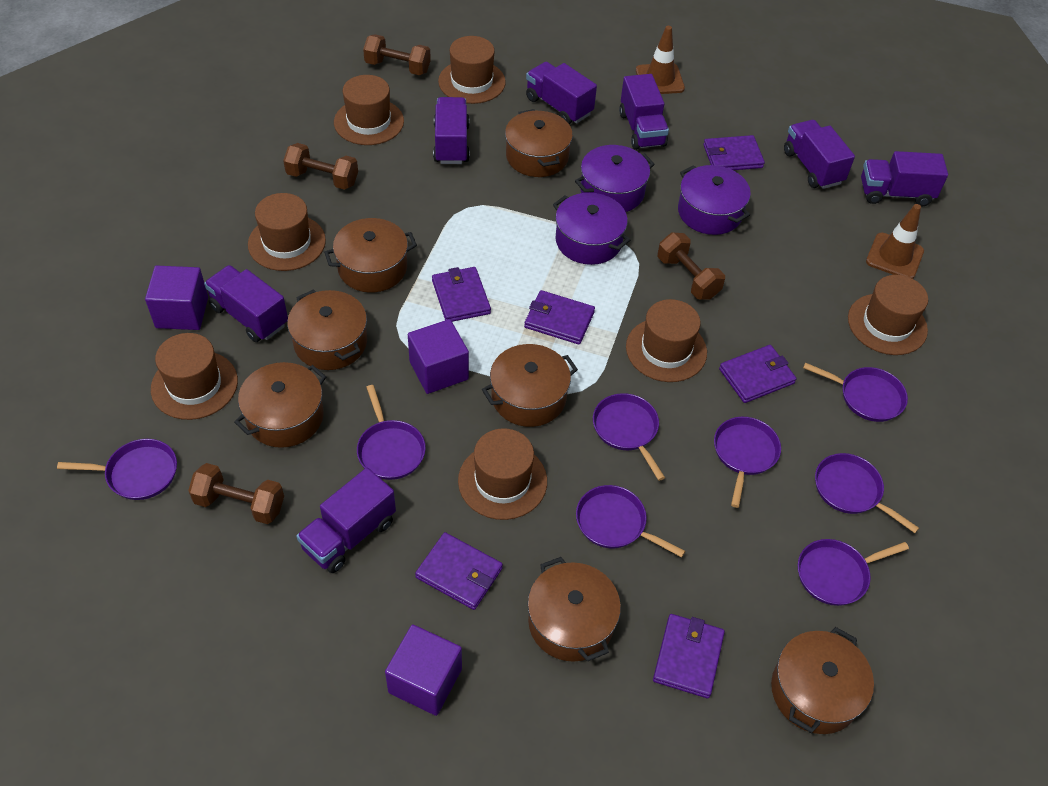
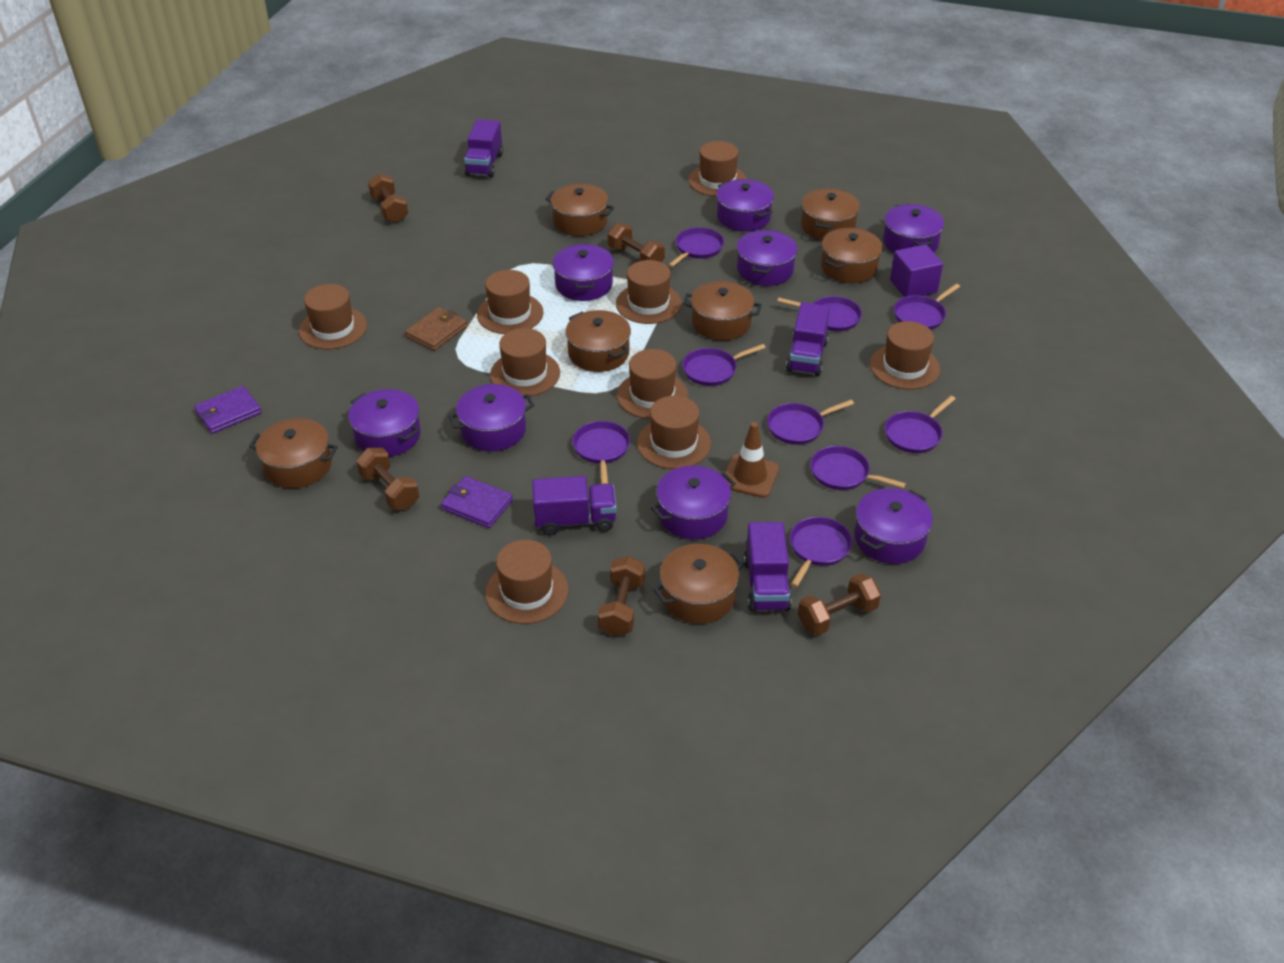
brown dumbbell: [188,463,284,524] [283,143,358,190] [363,34,431,75] [657,232,725,300] = 4 -> [356,448,419,510] [368,173,408,223] [598,556,645,636] [608,223,665,262] [798,573,881,635] = 5
brown hat: [151,333,238,420] [248,193,326,271] [334,75,404,145] [438,36,506,104] [458,428,547,520] [626,299,707,382] [848,275,928,355] = 7 -> [299,284,367,349] [477,270,543,334] [485,540,569,624] [490,328,560,396] [616,260,682,324] [617,349,688,419] [637,396,711,469] [689,141,747,197] [870,321,940,390] = 9
brown traffic cone: [636,26,685,94] [866,204,924,279] = 2 -> [723,422,779,498] = 1
brown wallet: none = 0 -> [405,307,467,351] = 1
purple cube: [145,266,208,330] [385,624,462,716] [408,319,469,394] = 3 -> [890,244,943,297] = 1
purple pan: [57,439,177,500] [357,385,426,480] [576,485,685,557] [593,393,665,481] [714,417,781,508] [798,539,909,606] [803,363,908,422] [815,453,919,533] = 8 -> [572,421,630,484] [668,227,724,267] [682,344,766,386] [767,400,854,445] [777,296,862,331] [790,517,852,587] [810,446,906,490] [885,396,955,453] [894,284,960,330] = 9
purple pot: [553,193,630,265] [575,145,655,212] [678,165,751,235] = 3 -> [348,389,421,456] [448,384,534,451] [553,244,614,301] [651,465,736,539] [716,179,774,231] [737,230,797,286] [854,488,933,564] [883,204,944,253] = 8
purple truck: [204,265,288,342] [297,468,396,573] [433,97,470,164] [526,62,597,124] [619,74,669,150] [784,120,855,189] [861,151,948,206] = 7 -> [464,119,503,177] [532,476,616,536] [744,522,791,611] [786,302,830,376] = 4
purple wallet: [415,532,503,610] [432,267,491,322] [524,290,595,345] [653,614,725,698] [703,135,765,170] [719,345,796,403] = 6 -> [194,386,262,434] [441,476,513,528] = 2

